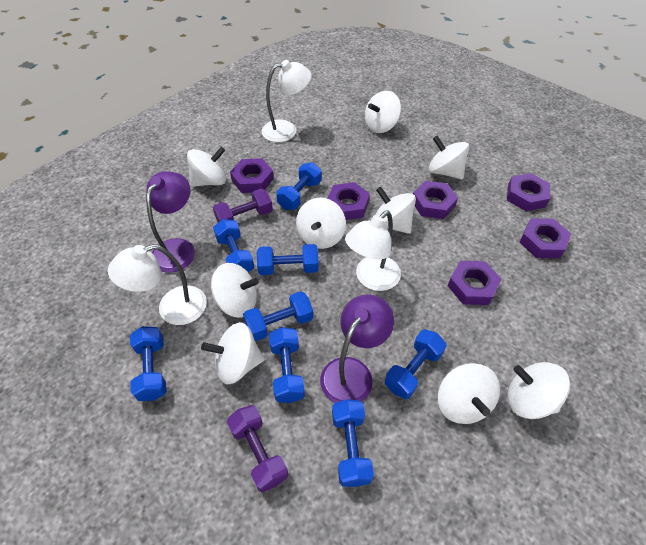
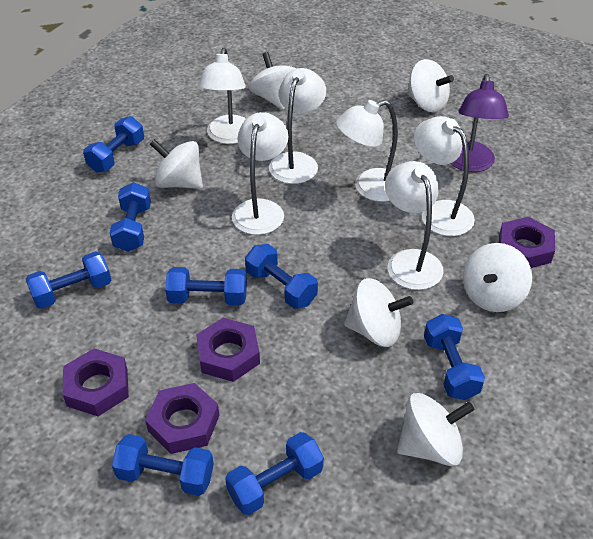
purple dumbbell: [213,189,273,223] [227,405,288,493] = 2 -> none = 0
purple lamp: [146,171,195,273] [320,294,394,403] = 2 -> [450,74,509,172] = 1
purple nut: [230,158,274,193] [327,182,370,220] [413,181,458,219] [448,261,502,305] [507,173,550,211] [520,219,571,258] = 6 -> [63,348,129,416] [145,383,219,454] [196,318,260,382] [499,217,555,268] = 4
white lamp: [108,244,207,325] [262,60,312,142] [345,210,401,291] = 3 -> [198,48,246,144] [232,112,288,235] [269,68,326,184] [336,100,398,202] [385,161,443,290] [414,116,475,236] = 6
white spinning top: [187,147,226,187] [201,322,264,385] [211,263,259,318] [296,198,346,249] [365,91,401,133] [375,187,416,234] [429,136,469,179] [438,363,500,424] [507,362,570,419] = 9 -> [150,139,203,189] [249,52,296,110] [344,278,413,347] [397,393,475,466] [407,59,454,113] [463,243,532,312] = 6

